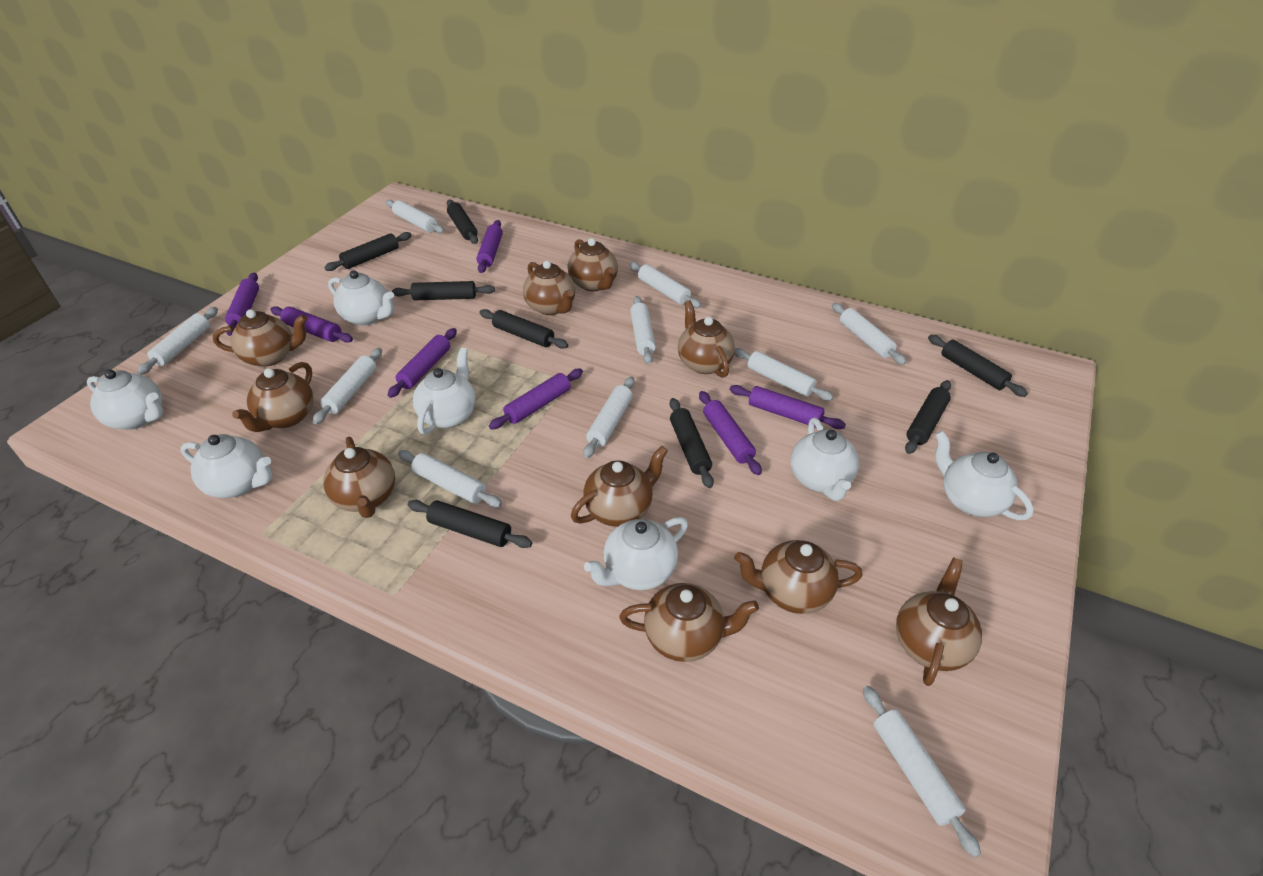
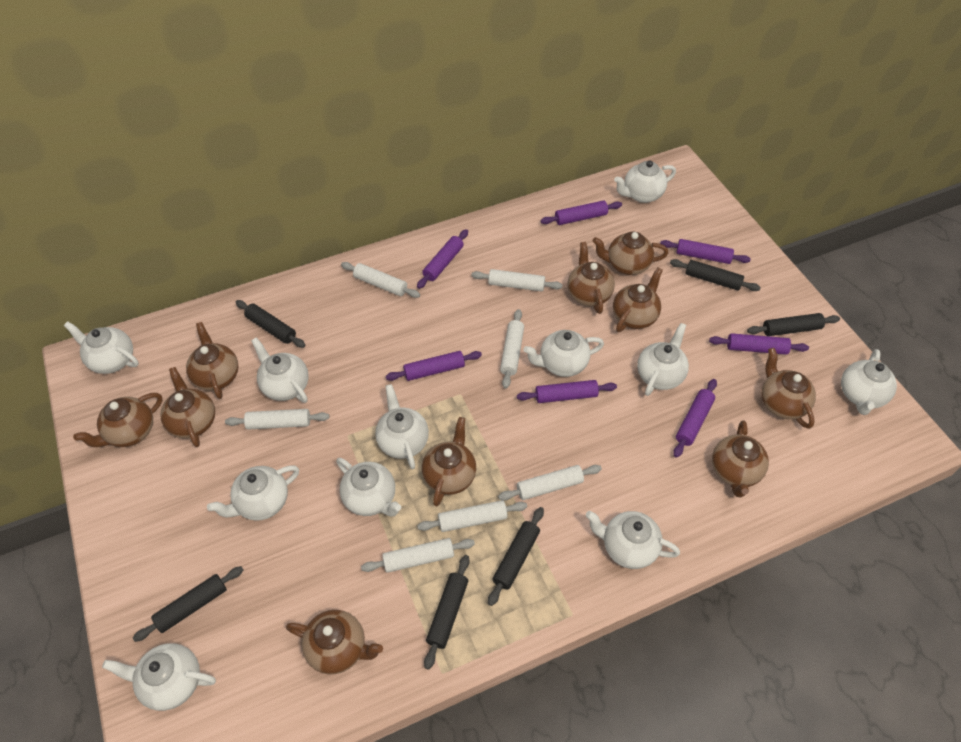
black rolling pin: [324,232,412,271] [392,281,495,301] [408,500,532,548] [447,200,478,244] [479,309,568,349] [669,398,714,488] [905,380,951,454] [928,335,1028,397] = 8 -> [133,566,243,642] [236,300,306,348] [424,555,470,670] [488,507,544,606] [670,259,761,291] [747,313,840,336] = 6
white rolling pin: [137,307,218,375] [313,348,382,424] [386,200,444,233] [398,450,502,507] [583,377,635,458] [629,262,701,308] [630,296,656,364] [734,348,833,401] [832,303,907,365] [863,686,981,858] = 10 -> [225,409,329,430] [341,262,420,298] [361,538,475,573] [417,500,527,532] [471,269,563,291] [498,465,602,501] [500,309,524,389] = 7
white teapot: [87,369,163,430] [181,434,272,498] [328,270,394,326] [413,347,476,434] [584,517,688,590] [790,418,859,501] [935,431,1034,520] = 7 -> [64,321,139,374] [102,643,216,711] [207,466,299,521] [251,338,309,403] [336,458,401,516] [375,384,429,469] [523,330,604,377] [586,511,680,569] [614,161,676,203] [637,323,689,396] [841,349,897,415] = 11

